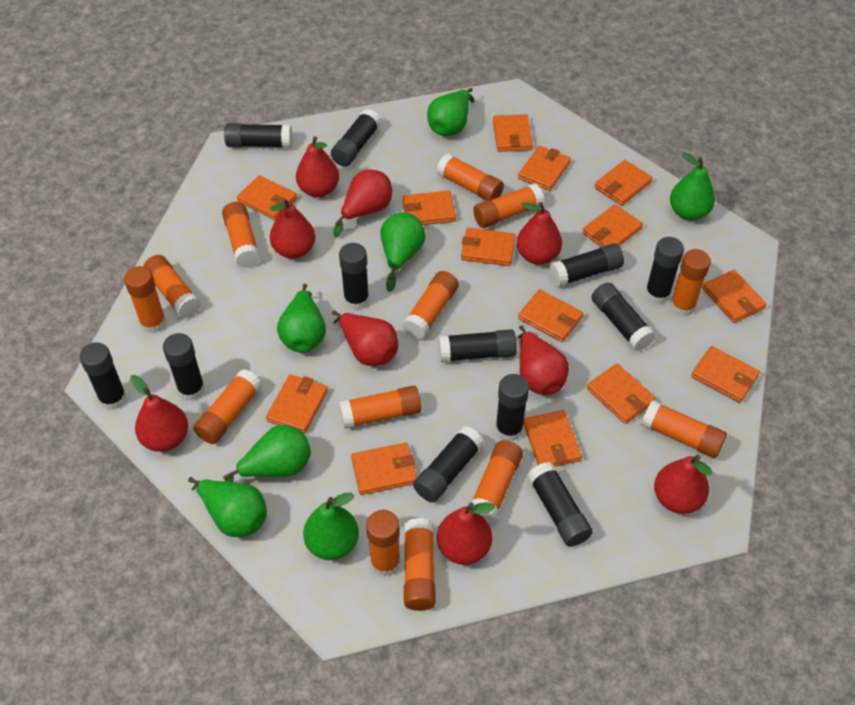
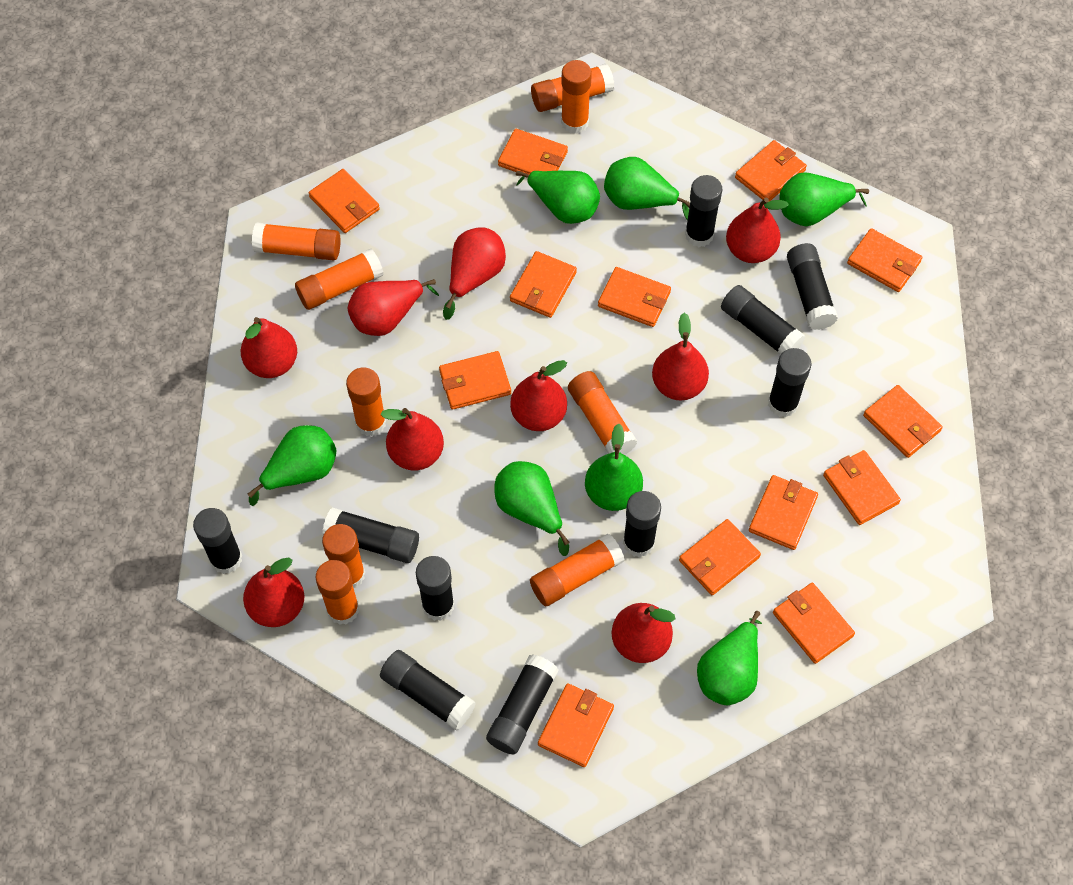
black glue stick: [79,342,127,410] [163,333,205,401] [224,123,292,148] [331,109,381,167] [339,243,369,310] [413,426,484,503] [438,329,517,362] [495,374,529,441] [527,462,593,547] [549,243,624,287] [591,282,656,351] [645,237,684,304] = 12 -> [193,508,242,574] [322,507,419,563] [380,650,476,731] [416,556,454,621] [486,654,559,754] [623,491,661,557] [685,175,723,247] [721,285,806,355] [768,348,811,418] [787,243,838,330] = 10
orange glue stick: [124,266,166,333] [143,255,201,318] [193,369,262,444] [222,202,260,268] [339,385,422,429] [366,510,401,577] [402,271,459,339] [404,518,436,611] [437,154,504,201] [471,440,523,524] [473,184,544,228] [641,400,727,458] [670,249,711,316] = 13 -> [252,223,341,260] [295,249,384,310] [315,560,359,625] [322,524,365,588] [346,368,386,436] [530,534,625,606] [531,64,615,112] [561,60,592,134] [568,371,637,455] = 9
orange wallet: [237,175,297,220] [266,374,328,434] [351,443,417,495] [403,191,456,225] [461,228,516,266] [493,114,533,152] [518,146,571,191] [518,289,583,342] [523,410,582,467] [582,204,643,247] [587,363,656,424] [594,160,653,206] [691,346,760,403] [702,270,767,323] = 14 -> [309,169,380,233] [439,351,511,410] [498,129,568,175] [510,251,577,318] [538,683,614,767] [598,267,671,327] [679,519,761,595] [735,140,807,201] [749,475,818,550] [773,583,855,664] [823,450,901,525] [847,228,922,292] [863,385,943,458] = 13

